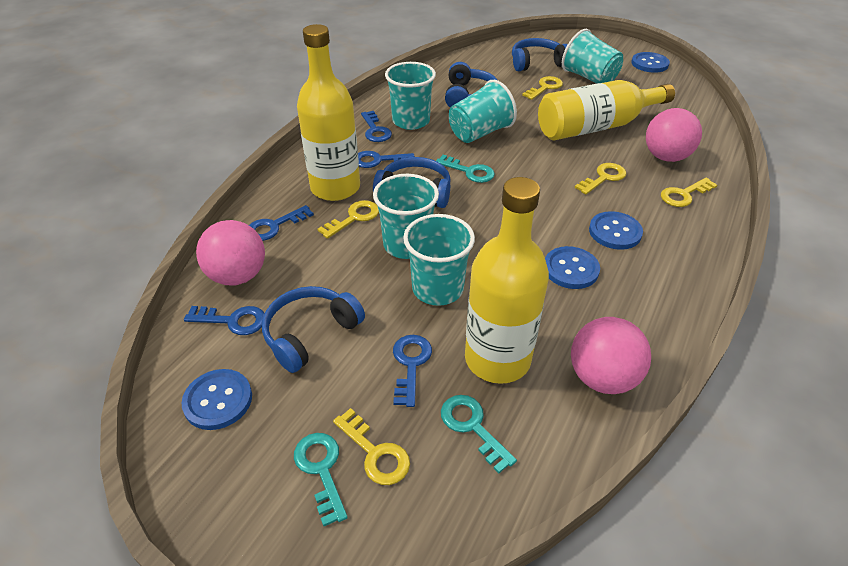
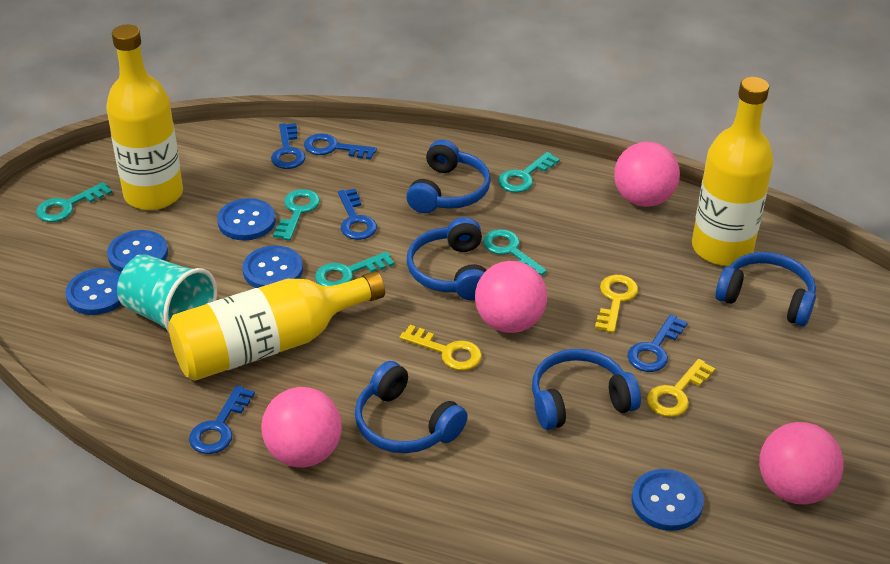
blue button: [182,369,252,430] [545,246,600,289] [589,211,643,250] [631,52,670,73] = 4 -> [65,268,122,315] [107,230,168,272] [217,198,276,240] [242,246,303,288] [632,469,704,531] = 5
blue headphones: [262,286,365,373] [373,157,451,208] [445,62,497,107] [512,38,568,71] = 4 -> [355,361,468,453] [406,140,491,213] [407,217,486,300] [532,349,641,430] [715,252,816,327] = 5
pink ball: [196,220,265,285] [571,317,651,394] [646,108,702,162] = 3 -> [261,387,342,467] [475,261,547,333] [614,142,680,207] [759,422,844,505] = 4
turquoise cup: [373,174,439,259] [385,62,436,130] [403,214,475,306] [449,80,517,143] [562,29,623,84] = 5 -> [117,254,217,333] = 1
turquoise key: [294,433,348,526] [436,155,495,183] [441,395,517,473] = 3 -> [36,182,112,222] [273,189,320,240] [315,251,395,286] [483,229,547,275] [498,152,560,193] = 5
yellow key: [318,200,379,239] [333,408,410,485] [522,76,563,100] [575,163,626,194] [661,178,717,207] = 5 -> [400,325,482,371] [595,275,638,333] [647,359,715,417] = 3

